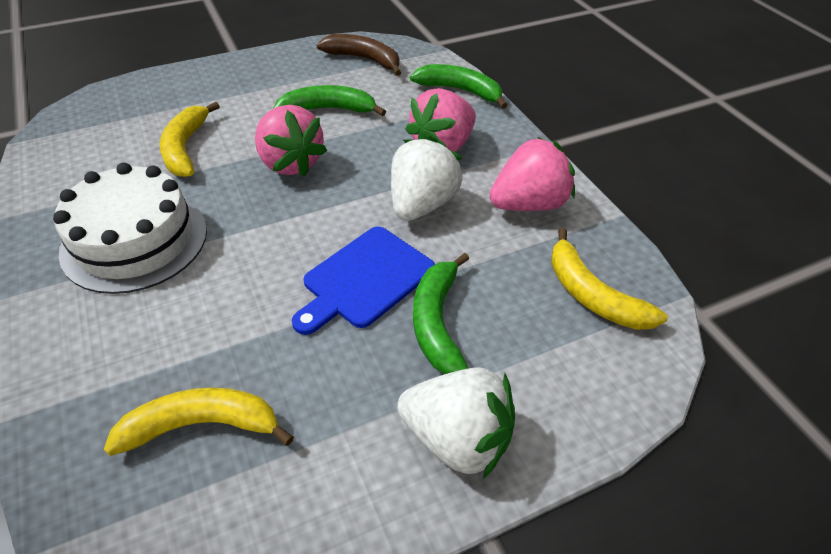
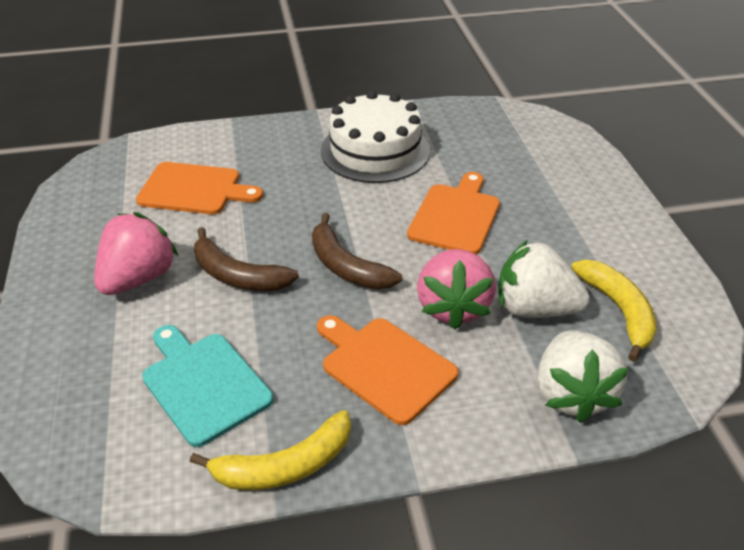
blue cutting board: [292,227,435,335] = 1 -> none = 0
brown banana: [316,34,401,76] = 1 -> [194,227,299,291] [312,213,402,289] = 2
green banana: [273,85,386,116] [410,64,507,109] [413,253,469,374] = 3 -> none = 0
orange cutting board: none = 0 -> [136,162,263,214] [317,315,458,425] [407,172,500,255] = 3
pink strawberry: [255,105,327,177] [405,88,476,152] [489,137,575,211] = 3 -> [94,212,178,295] [417,249,496,329] = 2
turquoise cutting board: none = 0 -> [142,325,273,447] = 1
yellow banana: [104,387,294,456] [160,102,220,177] [551,228,668,330] = 3 -> [190,410,351,490] [571,260,657,362] = 2

